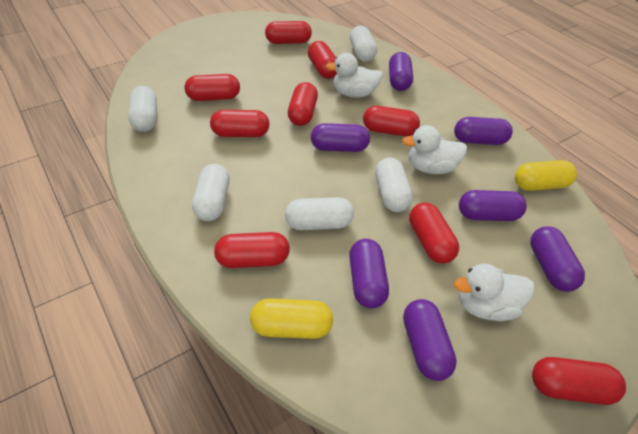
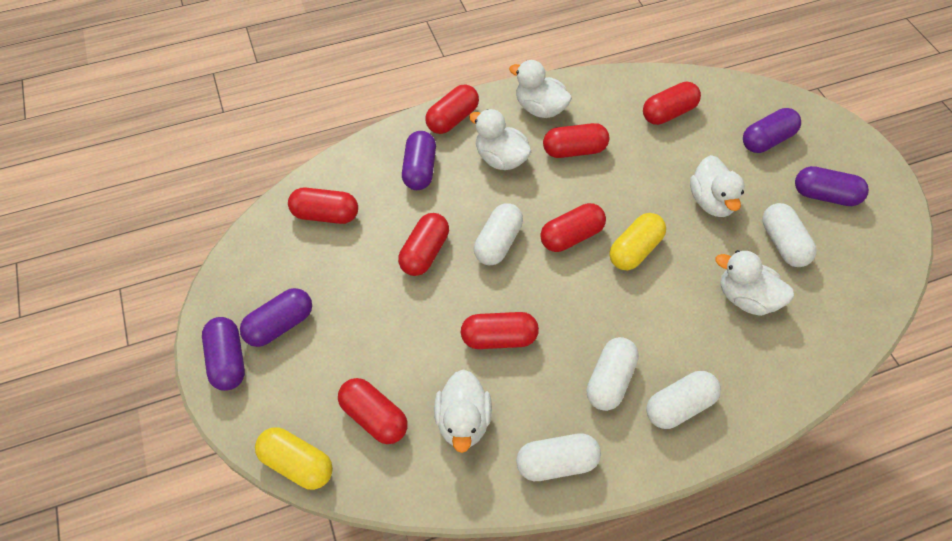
purple capsule: [311,123,370,152] [349,239,389,308] [389,52,413,91] [403,299,457,381] [454,117,513,145] [459,190,527,221] [530,226,585,292] = 7 -> [202,317,245,391] [240,288,312,347] [402,131,436,190] [743,108,801,153] [795,166,869,206] = 5
red capsule: [185,74,240,101] [210,110,269,137] [214,232,290,268] [265,21,312,44] [288,82,318,126] [308,41,337,79] [363,106,420,136] [409,203,459,264] [532,357,626,405] = 9 -> [288,188,358,224] [338,378,408,444] [398,213,449,276] [425,84,479,134] [461,312,539,349] [540,203,606,252] [543,123,609,158] [643,82,701,125] = 8
white duck: [325,53,383,98] [402,125,467,174] [454,264,534,321] = 3 -> [434,369,492,453] [469,109,531,170] [509,60,572,118] [690,155,745,217] [715,250,794,316] = 5

